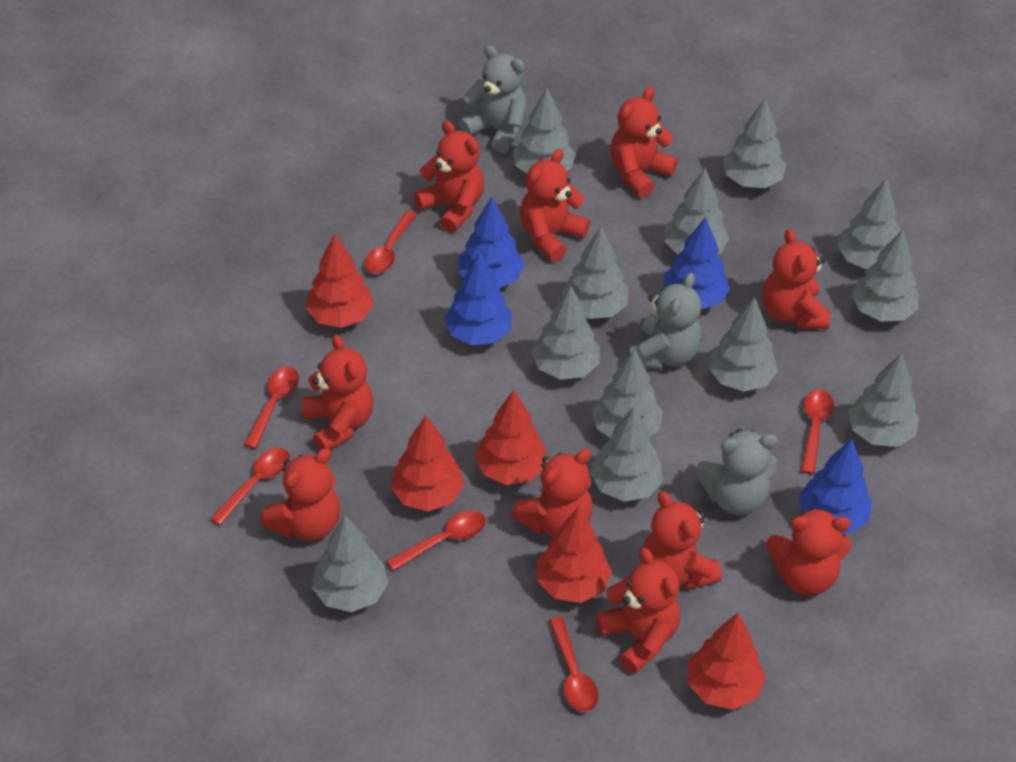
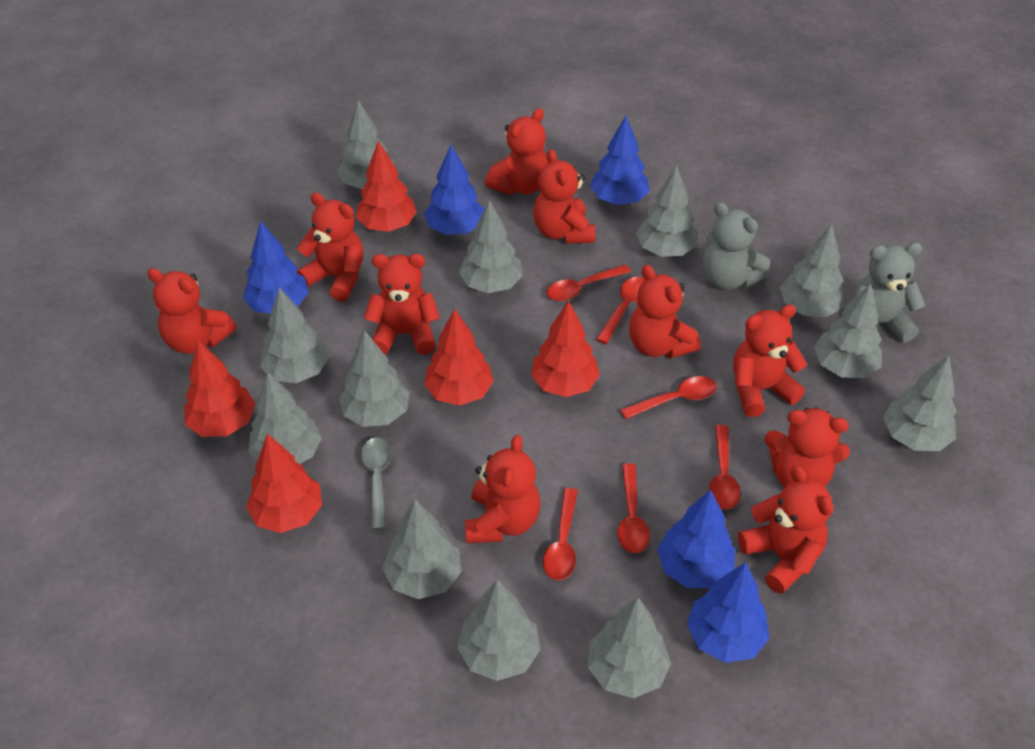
blue tree: [444,252,512,345] [459,197,525,289] [663,216,730,309] [798,439,872,534] = 4 -> [243,221,309,314] [424,145,485,235] [590,116,650,205] [657,490,735,588] [687,562,770,663] = 5
grey spoon: none = 0 -> [361,437,391,530] = 1
grey teddy bear: [459,45,527,153] [630,273,702,370] [696,429,778,515] = 3 -> [703,202,770,290] [853,242,925,343] = 2

